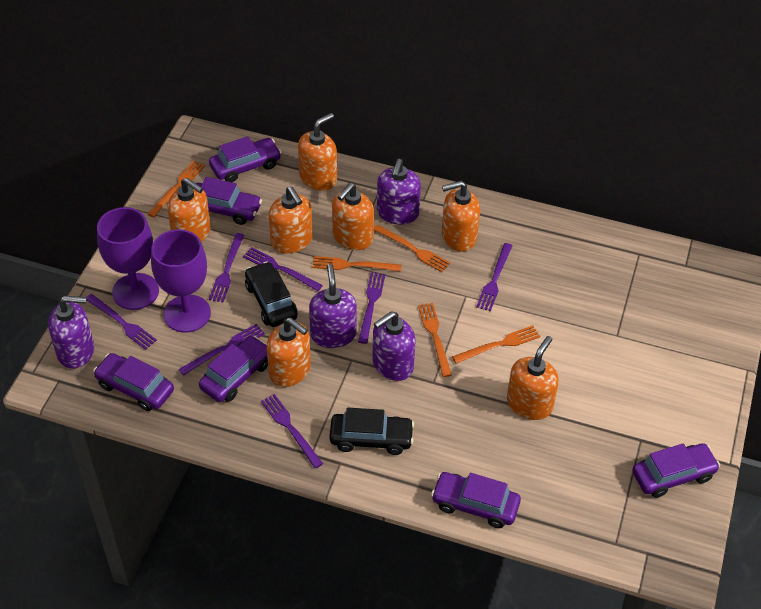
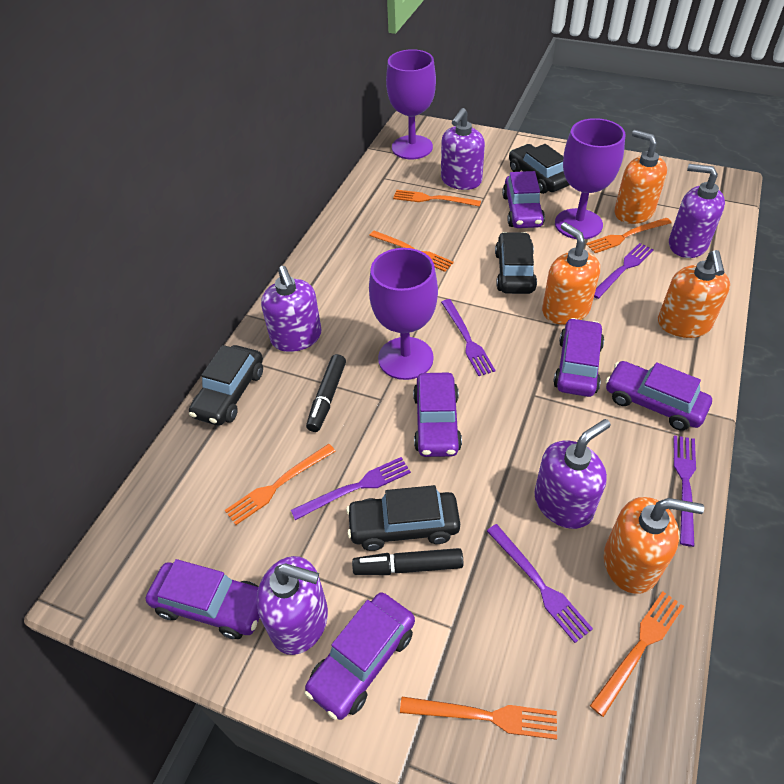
black car: [245,261,298,327] [330,408,414,455] = 2 -> [189,345,263,426] [346,485,460,551] [495,232,537,294] [509,144,570,194] = 4
black marker: none = 0 -> [306,354,346,432] [352,548,463,575] = 2
orange fork: [148,161,205,218] [312,256,402,272] [374,225,450,272] [418,303,452,377] [452,325,540,364] = 5 -> [225,444,335,525] [369,231,454,272] [393,190,481,207] [400,697,557,740] [586,218,672,253] [590,591,684,717] = 6
orange soap dispenser: [167,178,211,242] [267,317,311,387] [269,186,313,254] [298,113,337,191] [332,183,374,250] [442,181,480,252] [507,336,559,420] = 7 -> [542,222,600,325] [604,497,704,594] [614,130,667,224] [658,250,730,338] = 4
purple fork: [86,294,157,350] [179,324,265,376] [209,233,244,302] [243,247,323,291] [261,394,323,469] [358,272,385,344] [476,243,512,311] = 7 -> [291,457,411,520] [441,299,496,376] [487,524,593,643] [594,243,654,299] [673,435,696,547] = 5
purple goblet: [97,207,159,310] [151,229,211,333] = 2 -> [369,248,438,380] [386,49,436,159] [555,118,625,239] = 3
purple soap dispenser: [48,296,94,369] [309,264,357,348] [372,311,415,381] [377,159,421,225] = 4 -> [257,556,328,655] [261,266,322,352] [441,108,485,190] [534,419,611,529] [669,164,725,258] = 5

